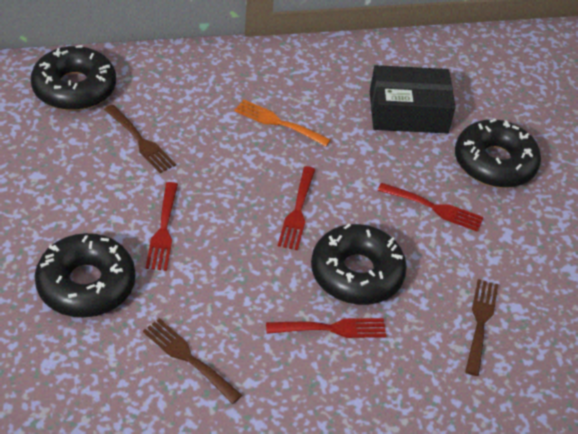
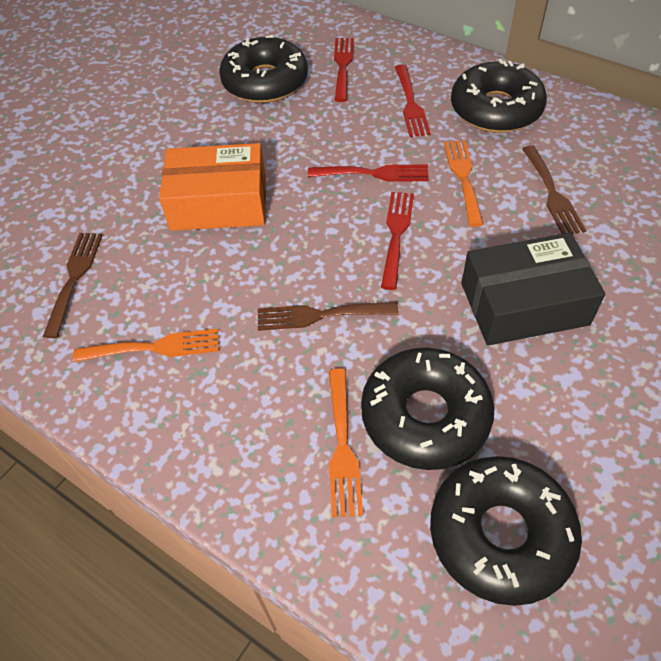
orange box: none = 0 -> [159,143,266,231] = 1
orange fork: [234,99,331,146] = 1 -> [73,328,219,362] [329,369,363,518] [444,140,483,227] = 3

